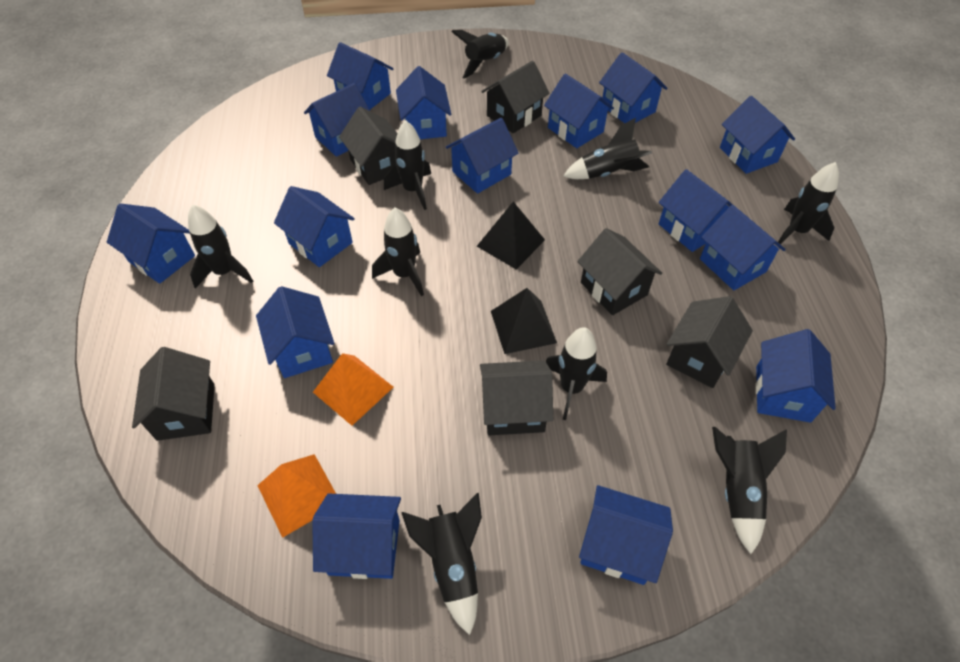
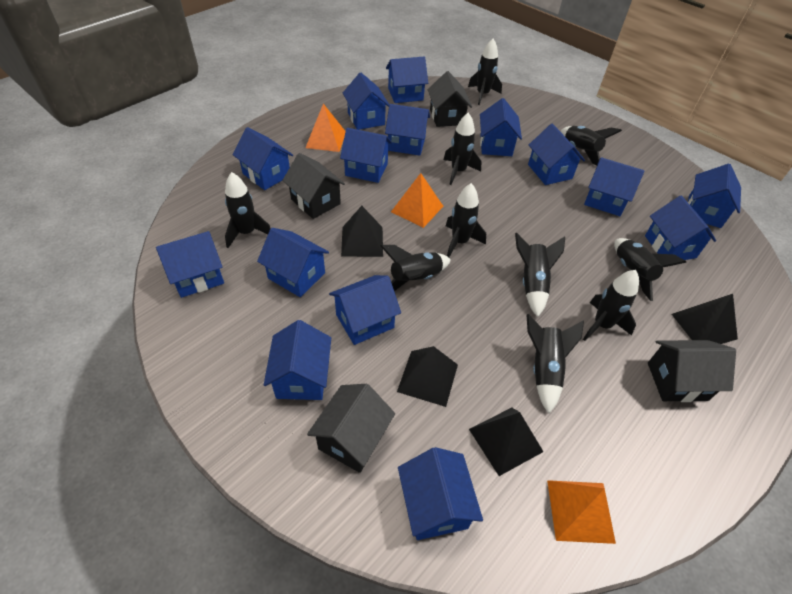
black house: [132,347,215,441] [339,107,397,185] [480,360,553,435] [481,61,550,133] [577,228,662,315] [666,296,753,388] = 6 -> [282,153,345,219] [307,384,395,473] [428,71,472,127] [648,340,736,402] = 4
black pyramid: [477,201,545,269] [491,288,557,354] = 2 -> [341,206,383,257] [397,346,458,407] [469,408,543,476] [672,294,738,344] = 4
black rocket: [188,205,253,288] [372,207,424,296] [384,120,431,210] [401,493,482,635] [451,30,509,79] [546,327,607,420] [564,118,652,179] [712,427,787,554] [778,162,839,245] = 9 -> [225,172,271,248] [381,245,451,291] [443,113,481,185] [446,183,486,257] [468,39,502,105] [515,233,565,317] [527,314,584,413] [561,126,622,166] [583,270,639,341] [614,238,686,301] = 10
orange pyramid: [257,454,336,538] [313,353,393,426] = 2 -> [305,104,346,152] [391,173,443,228] [547,480,616,544] = 3

